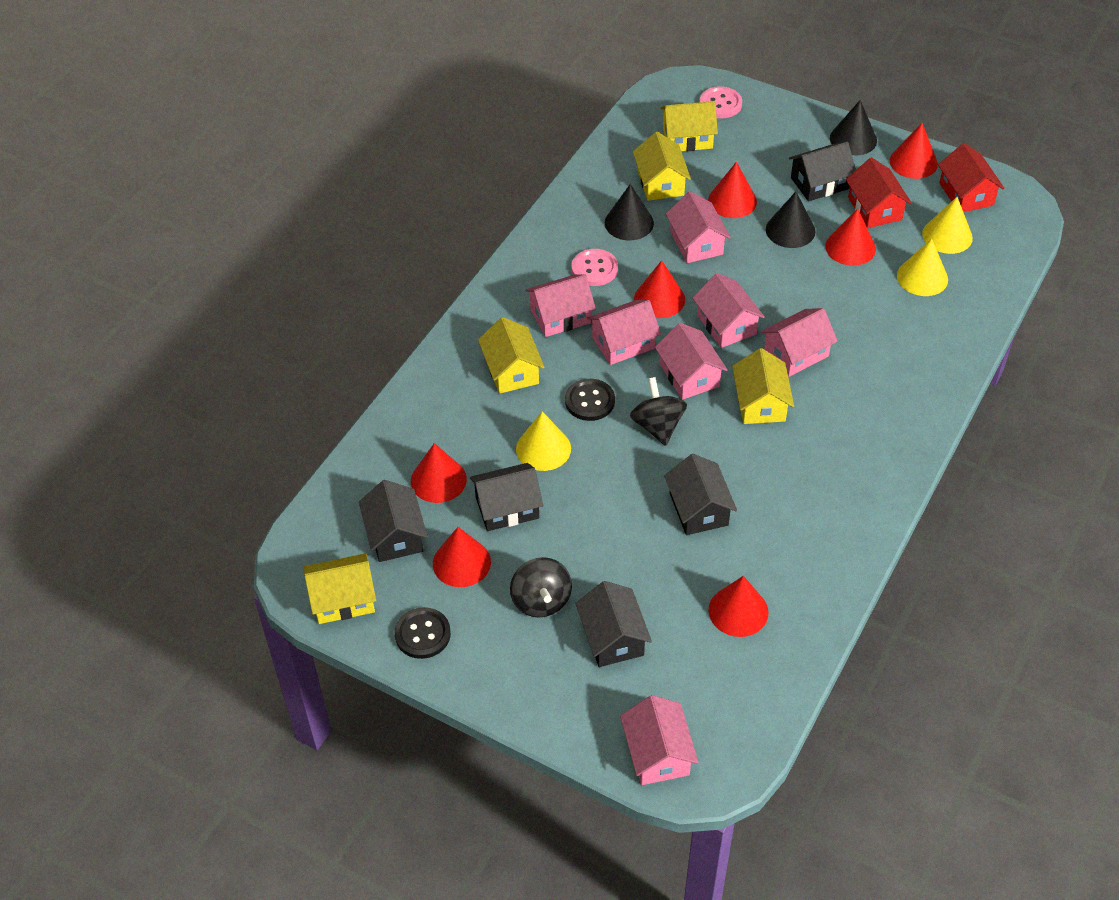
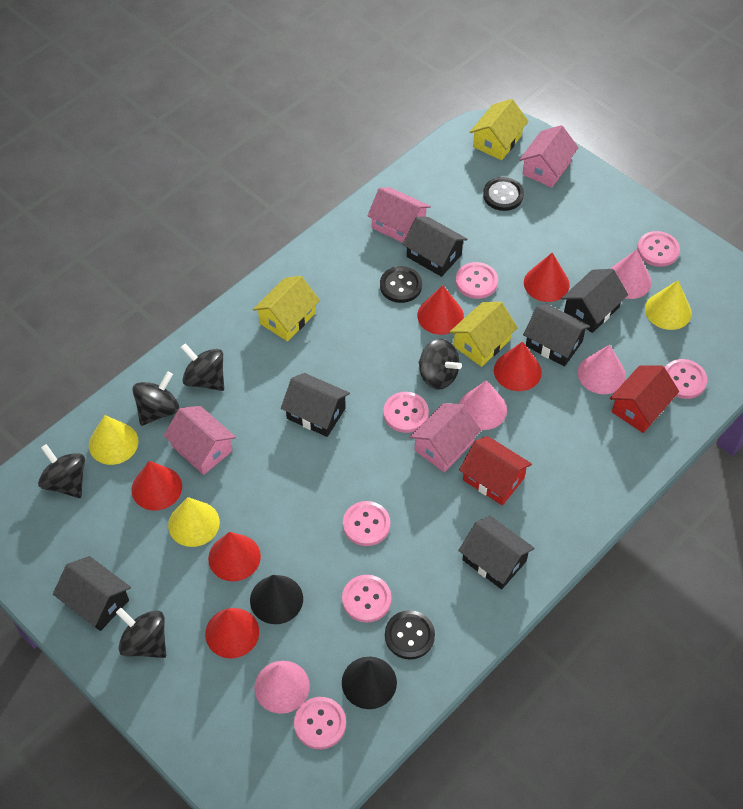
black button: [395,607,451,659] [565,379,615,421] = 2 -> [380,266,422,303] [385,610,435,660] [483,177,524,211] = 3
black cone: [605,184,654,240] [766,191,815,248] [830,100,877,155] = 3 -> [250,575,303,624] [342,657,397,709] = 2
black house: [359,480,428,562] [470,463,543,531] [575,581,652,667] [664,454,737,535] [789,142,856,201] = 5 -> [53,556,131,631] [281,373,350,437] [402,217,468,277] [458,516,535,589] [523,303,590,367] [561,269,628,333] = 6
black spinning top: [510,557,572,618] [630,377,687,446] = 2 -> [38,444,85,498] [116,608,166,658] [132,371,179,426] [181,343,224,391] [418,339,462,390] = 5
pink button: [571,249,618,286] [700,86,742,118] = 2 -> [294,697,346,749] [342,575,391,623] [343,501,390,546] [383,392,429,433] [456,262,498,299] [637,231,680,267] [665,359,707,399] = 7
pink cone: none = 0 -> [254,661,310,714] [459,380,507,430] [578,345,626,394] [610,250,652,299] = 4
pink house: [525,274,596,337] [587,300,661,365] [620,695,699,785] [655,323,728,400] [666,191,731,263] [692,273,765,348] [761,308,838,377] = 7 -> [164,406,236,475] [367,188,431,243] [410,403,481,472] [519,125,579,188] = 4
red cone: [411,443,467,503] [433,527,491,587] [634,260,685,318] [708,162,757,218] [709,576,768,637] [825,209,876,266] [890,123,938,179] = 7 -> [131,461,182,511] [205,608,259,658] [208,532,261,581] [417,285,464,335] [494,341,542,391] [524,253,570,302] = 6
yellow house: [304,553,376,624] [478,317,545,394] [633,132,691,201] [660,101,718,151] [732,348,794,424] = 5 -> [253,276,320,342] [450,302,518,367] [470,99,529,160] = 3

